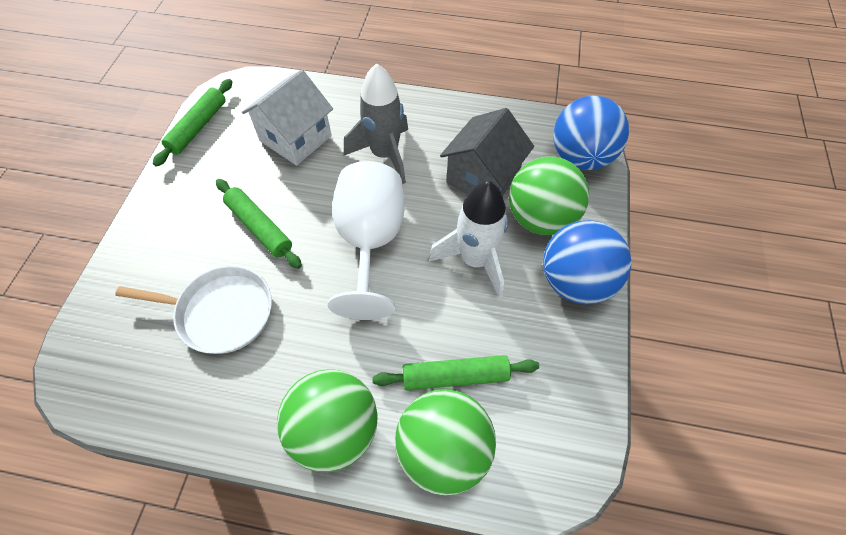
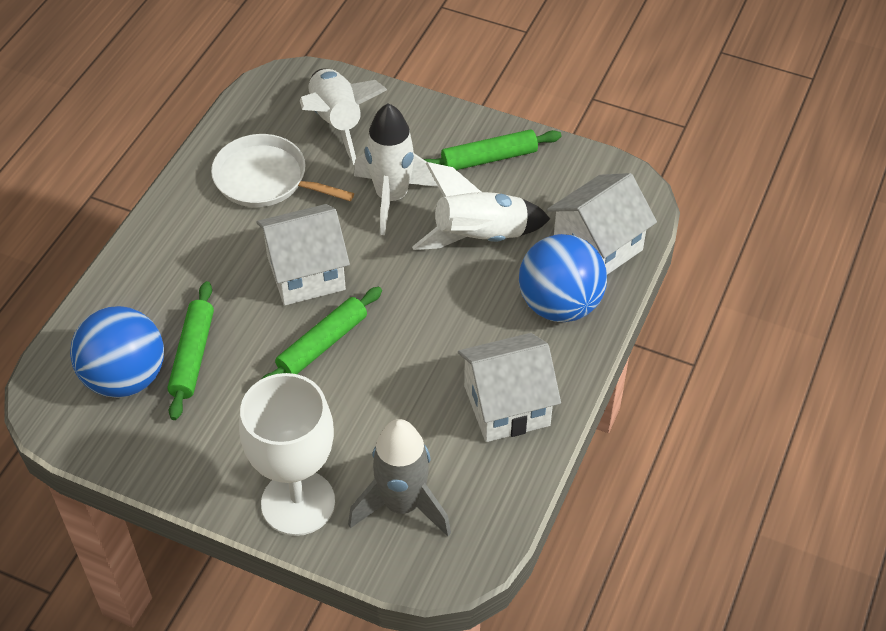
green ball: [277,369,378,472] [395,389,496,496] [509,157,589,235] = 3 -> none = 0
grey house: [440,108,534,196] = 1 -> none = 0
white house: [242,70,333,166] = 1 -> [257,204,350,306] [458,333,561,442] [547,173,657,275] = 3
white rocket: [429,181,508,298] = 1 -> [300,69,387,165] [354,103,438,235] [412,162,550,250] = 3

